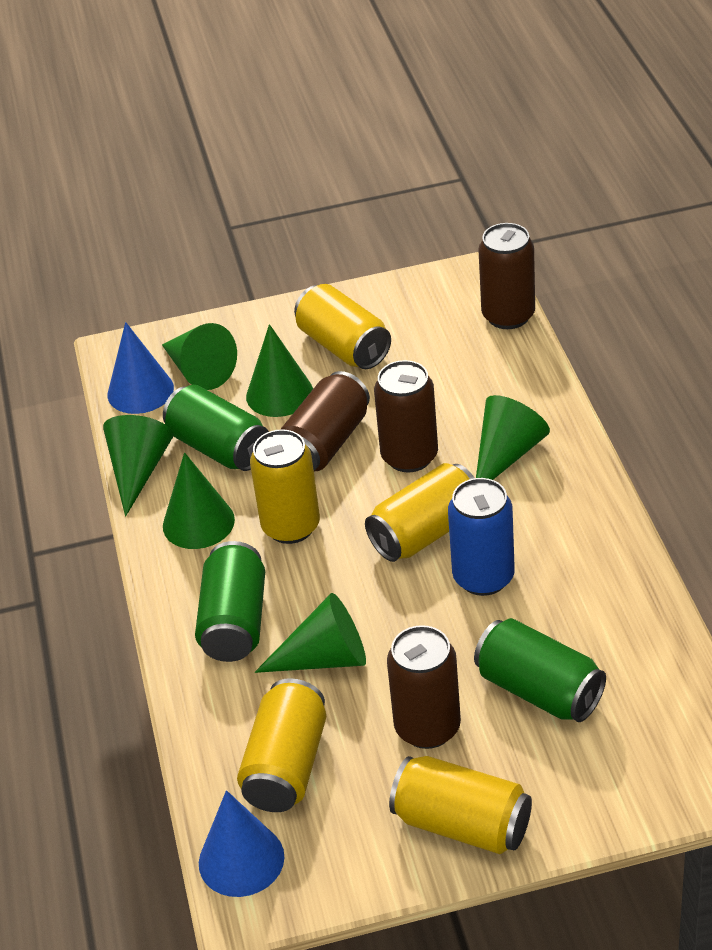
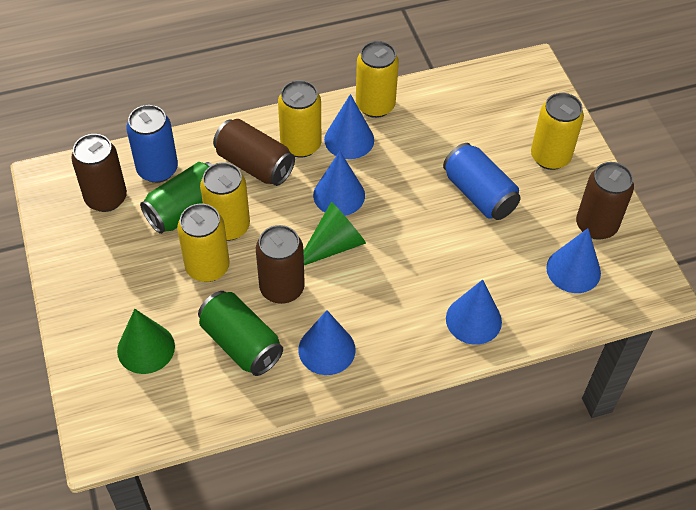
blue can: [448,478,515,596] = 1 -> [126,105,178,183] [443,143,521,220] = 2
blue cone: [108,322,174,414] [199,790,284,897] = 2 -> [298,310,356,375] [313,151,365,216] [324,94,374,159] [446,279,502,345] [546,228,601,293] = 5
green can: [163,385,269,471] [195,541,265,662] [474,618,606,722] = 3 -> [140,162,213,234] [198,291,283,376] = 2
green cone: [103,415,173,517] [162,323,237,390] [163,452,235,549] [246,324,313,417] [255,593,366,673] [476,395,550,480] = 6 -> [117,309,175,374] [303,202,366,265] = 2

